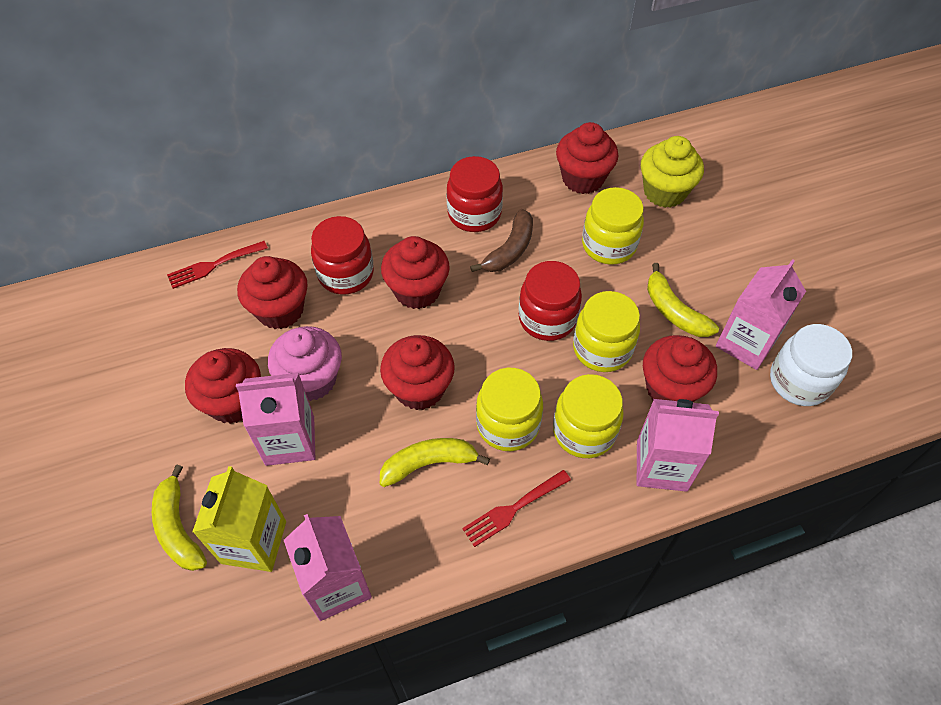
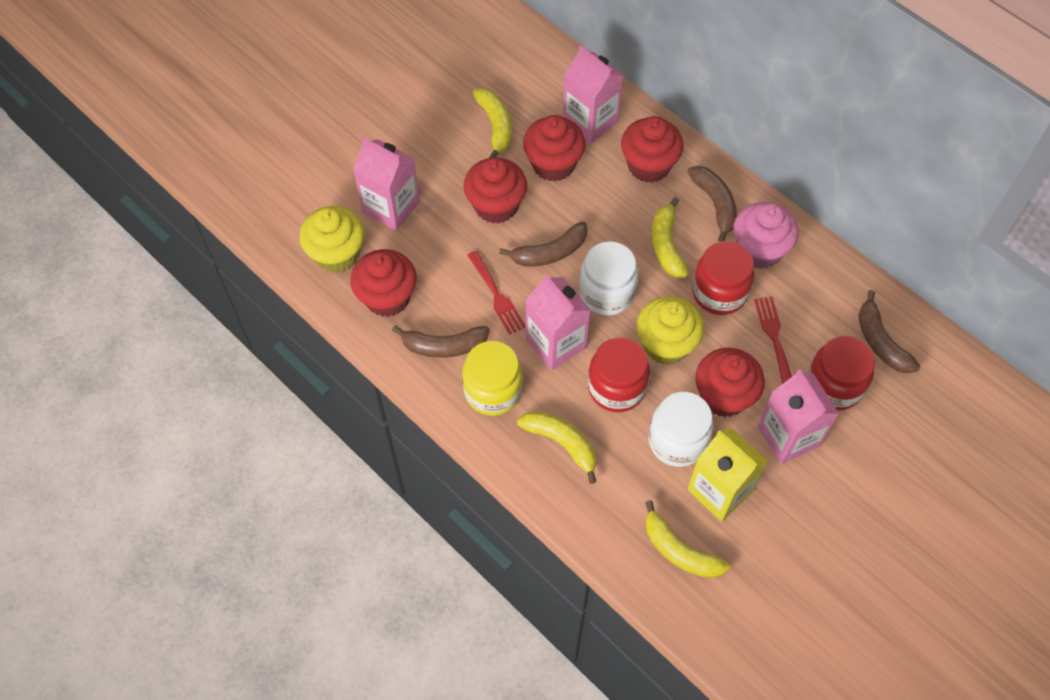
brown banana: [470,209,533,272] = 1 -> [392,325,490,358] [499,221,588,267] [687,166,737,242] [858,290,920,373] = 4
red cupcake: [185,348,261,424] [237,256,308,329] [380,335,455,410] [381,236,450,309] [556,122,618,194] [643,335,717,402] = 6 -> [350,249,417,317] [463,157,527,224] [523,115,585,182] [621,116,684,183] [695,348,765,417] = 5
white jar: [770,324,852,406] = 1 -> [579,241,638,315] [649,392,713,467] = 2
yellow banana: [152,464,207,571] [380,438,490,487] [647,263,719,337] = 3 -> [473,88,512,158] [517,411,596,484] [645,500,730,578] [652,197,689,278] = 4
yellow cupcake: [641,136,704,208] = 1 -> [299,206,365,273] [636,296,704,365] = 2
yellow jar: [476,368,543,451] [553,374,624,458] [573,291,640,372] [582,187,644,265] = 4 -> [462,341,523,416] = 1

